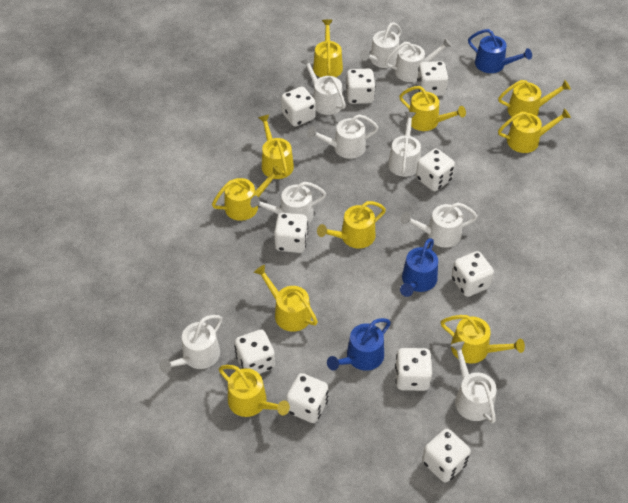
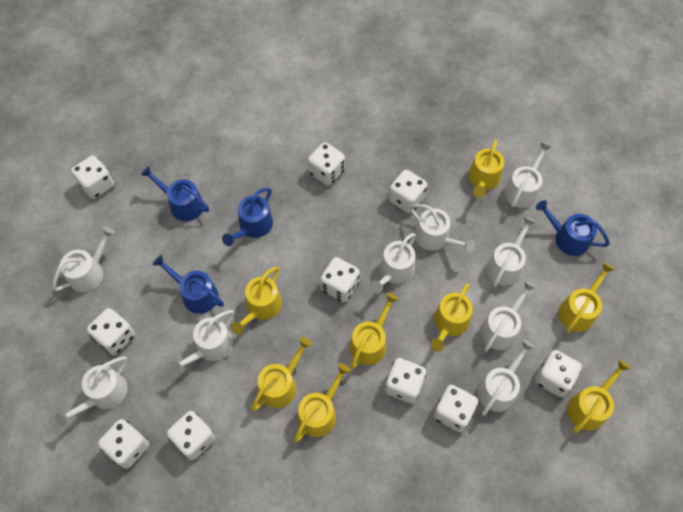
blue watering can: [327,318,391,371] [400,238,438,297] [468,29,532,73] = 3 -> [141,166,209,221] [153,255,224,314] [222,188,273,246] [536,200,610,256] = 4
yellow watering can: [212,165,283,221] [219,365,290,417] [254,265,318,332] [258,115,294,179] [313,19,343,77] [317,201,386,249] [399,86,466,131] [441,315,525,363] [498,80,571,117] [498,108,571,153] = 10 -> [231,267,282,335] [251,337,312,411] [294,363,351,442] [350,293,399,369] [430,283,473,352] [468,140,504,198] [558,262,615,333] [567,359,631,434] = 8

